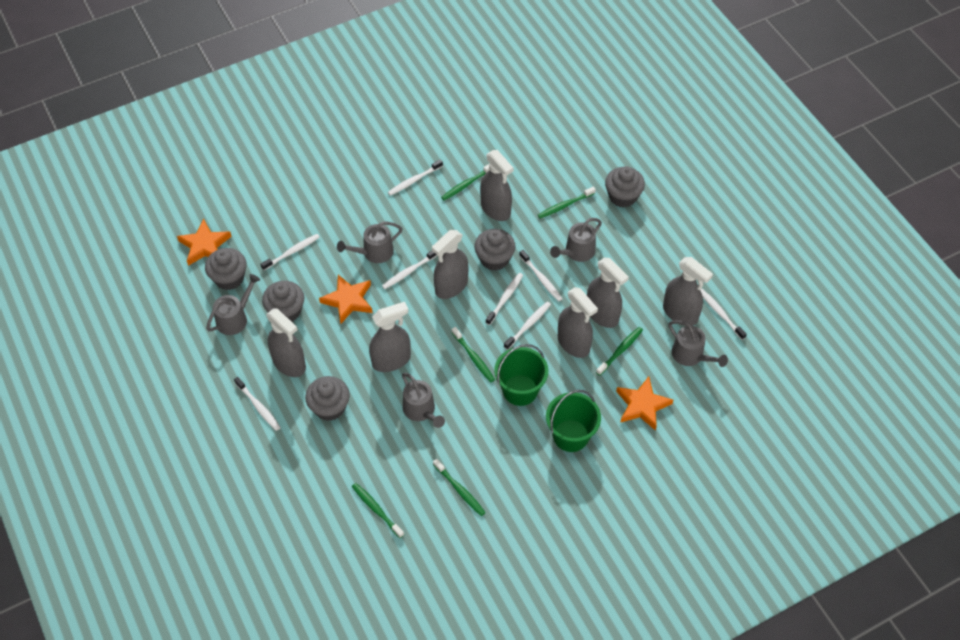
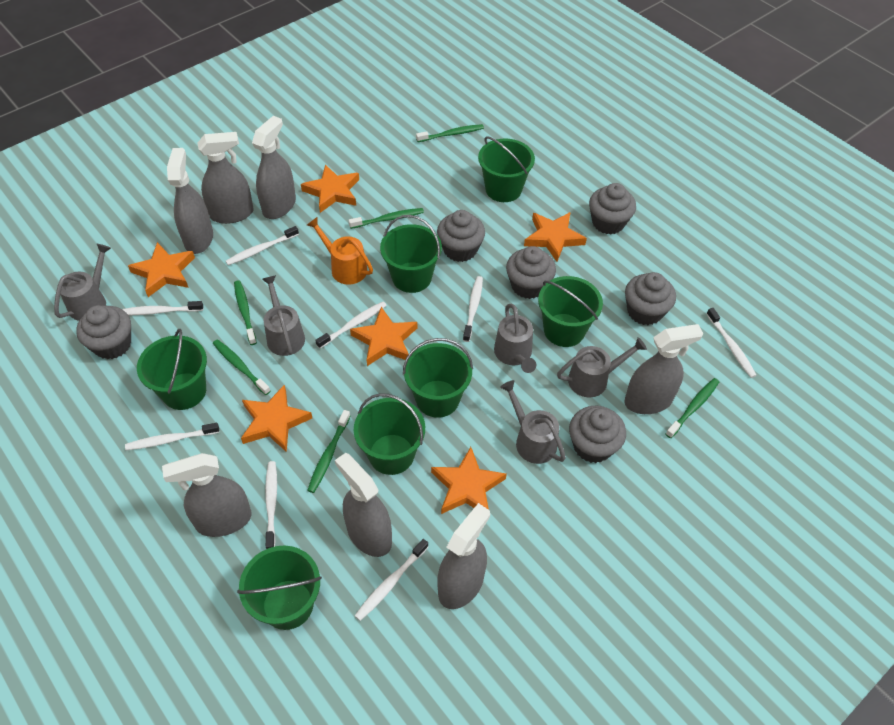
green bucket: [494,344,548,406] [546,390,601,452] = 2 -> [137,329,207,410] [237,546,322,630] [354,393,425,475] [380,215,442,293] [403,338,473,418] [478,136,535,202] [538,276,603,347] = 7
grey cupcake: [205,248,247,290] [262,281,304,322] [305,376,350,421] [474,229,515,271] [605,166,645,207] = 5 -> [76,305,131,359] [437,210,485,262] [506,246,556,299] [569,406,626,463] [589,183,636,234] [625,272,676,325] = 6
orange star: [177,219,232,266] [319,275,372,324] [616,376,673,431] = 3 -> [128,242,195,297] [241,385,312,452] [301,164,359,213] [350,307,417,366] [431,447,507,514] [524,212,587,262] = 6
orange watering can: none = 0 -> [307,217,373,285] = 1

